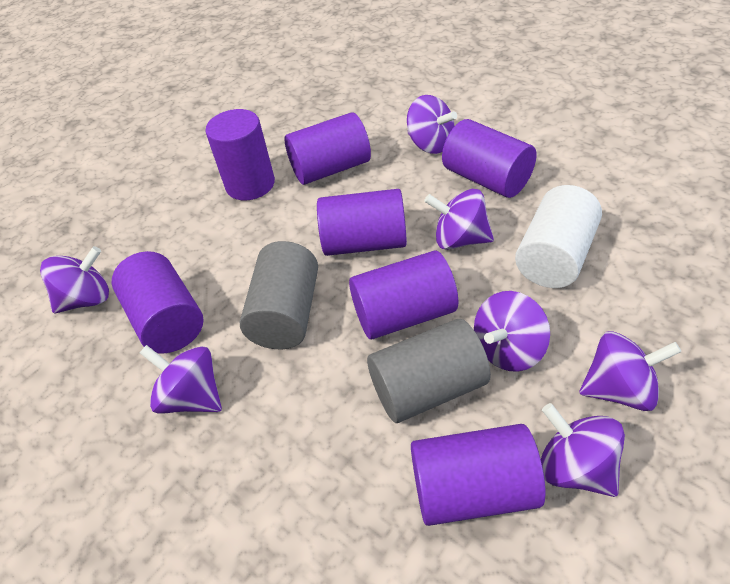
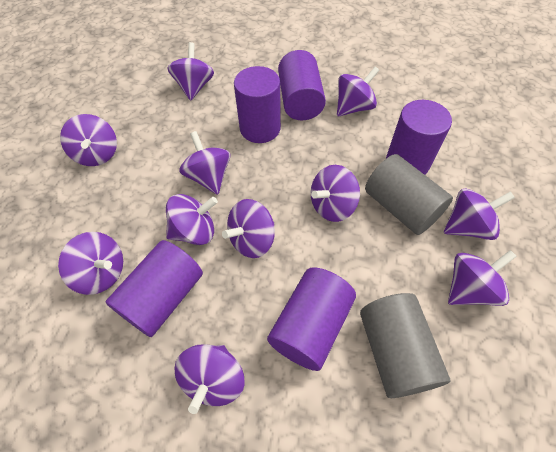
purple cylinder: [112,251,203,354] [205,109,275,200] [285,112,371,185] [317,189,407,256] [349,250,458,339] [411,424,546,526] [442,119,537,198] = 7 -> [106,240,203,337] [234,66,281,143] [267,267,356,371] [278,50,326,120] [386,100,452,175] = 5
purple spinning top: [40,246,109,313] [140,345,222,414] [407,95,457,154] [424,189,494,250] [474,291,550,372] [541,403,625,497] [579,331,681,411] = 7 -> [58,232,123,295] [60,114,117,166] [166,194,218,245] [168,42,214,101] [175,344,245,414] [179,131,231,195] [222,199,275,258] [311,165,360,222] [337,67,380,116] [444,189,515,240] [448,250,517,306] = 11
white cylinder: [515,185,602,288] = 1 -> none = 0

